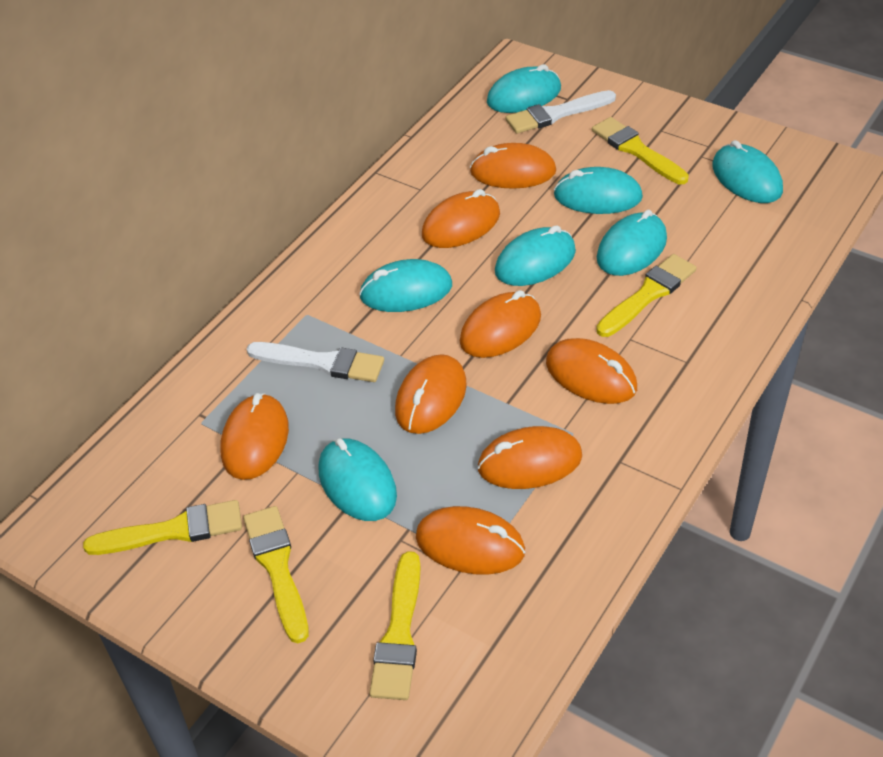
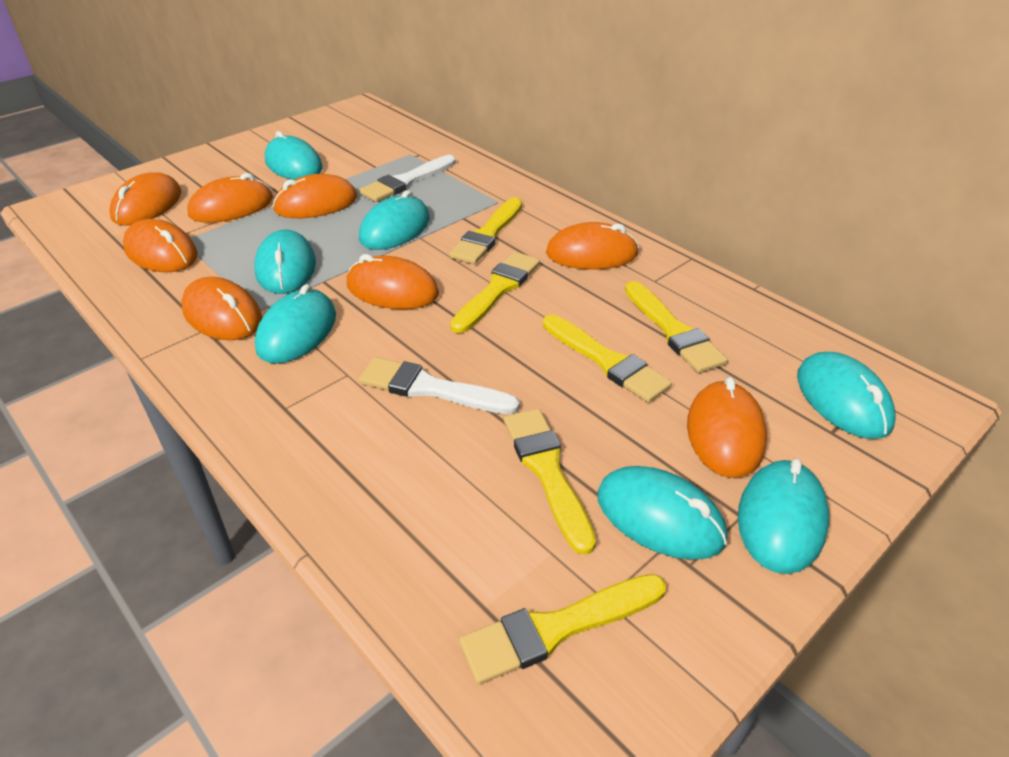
yellow brush: [83,500,242,555] [243,506,309,643] [369,551,421,700] [592,117,689,184] [596,254,696,337] = 5 -> [449,197,522,264] [450,252,540,333] [459,574,666,684] [504,408,596,555] [543,315,672,402] [625,281,727,373] = 6

